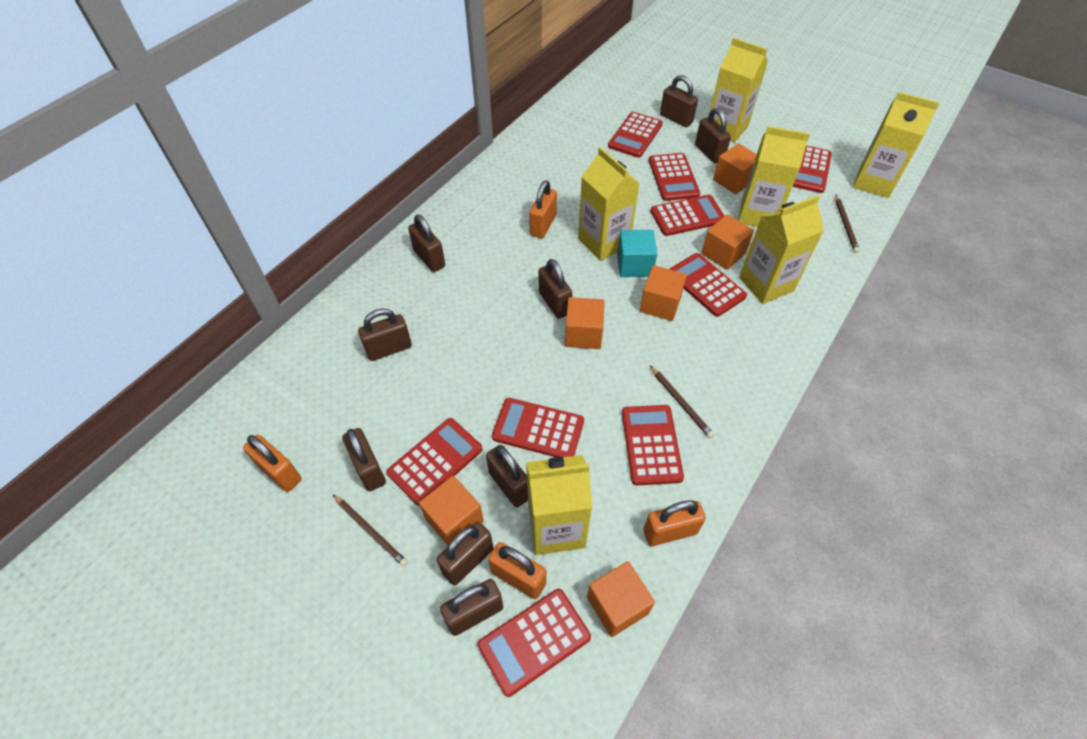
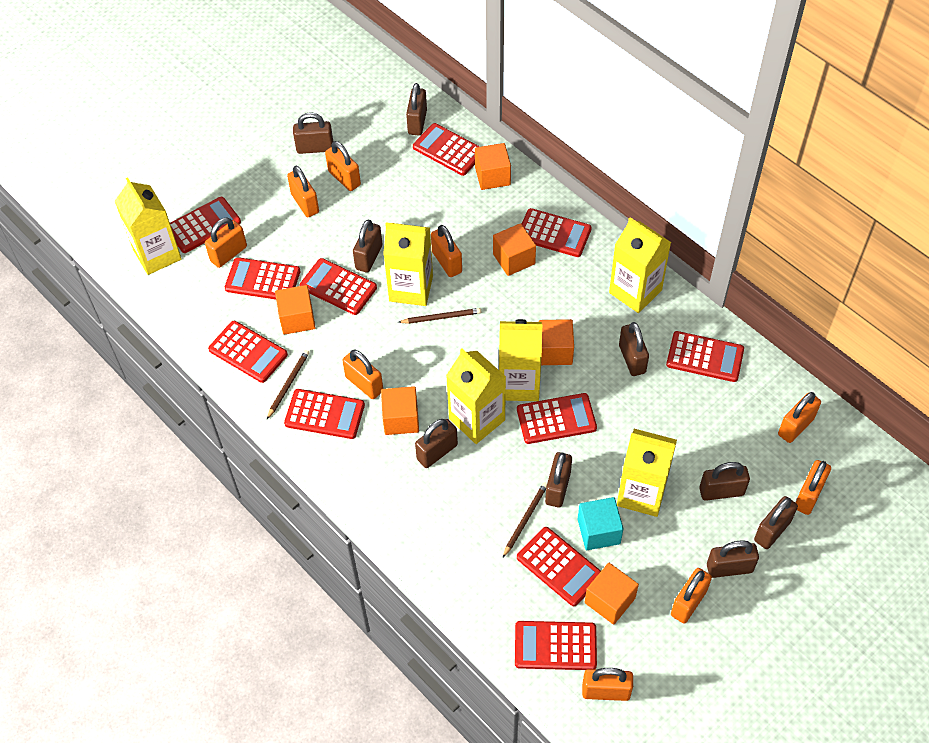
orange padlock: [243,435,302,492] [488,542,546,599] [529,180,557,238] [643,500,706,546] = 4 -> [205,218,247,268] [287,166,319,217] [325,141,361,191] [342,350,383,399] [431,225,462,277] [582,668,633,701] [671,568,712,624] [778,392,821,443] [795,460,831,515] = 9
red calculator: [386,418,483,506] [478,589,591,697] [492,398,584,457] [608,112,663,158] [622,405,684,485] [649,153,700,201] [650,195,725,236] [670,253,747,317] [793,145,832,193] = 9 -> [170,197,241,253] [208,321,288,383] [225,257,300,300] [284,389,365,439] [299,258,377,315] [413,123,480,176] [515,621,597,670] [517,393,597,444] [517,527,601,606] [522,208,592,257] [666,331,744,382] = 11

